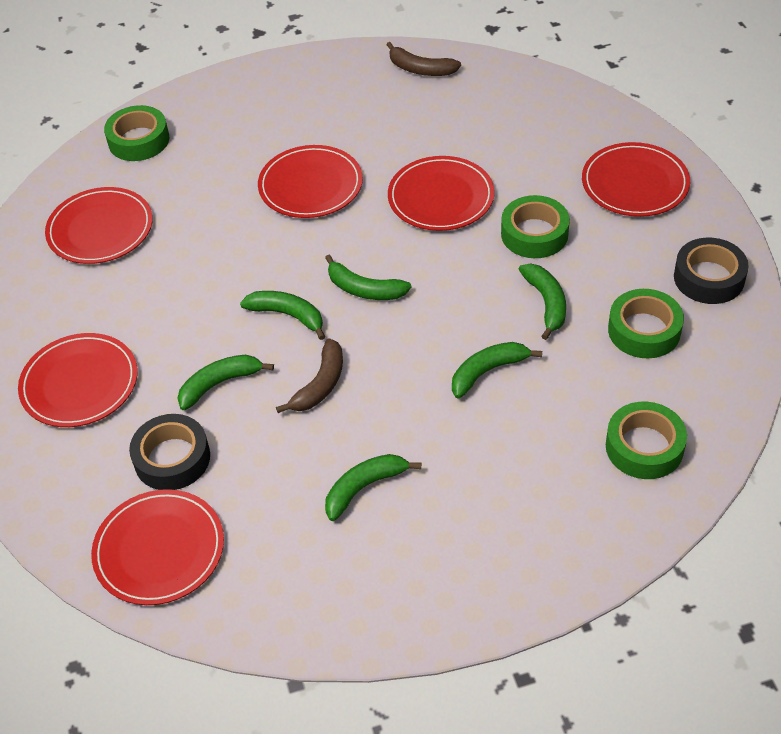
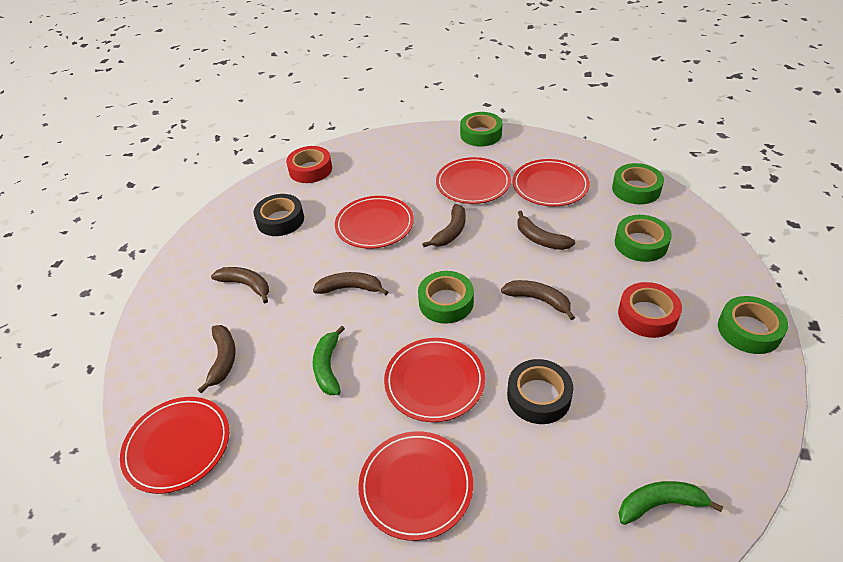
brown banana: [276,338,343,413] [387,42,461,76] = 2 -> [198,325,236,393] [211,267,269,303] [313,272,388,295] [422,204,466,247] [501,280,575,320] [517,211,575,250] = 6
green banana: [178,355,274,410] [240,291,325,340] [325,255,411,300] [325,454,421,521] [452,342,542,398] [519,264,566,340] = 6 -> [313,326,345,395] [619,481,723,525] = 2
green tape: [104,105,169,161] [501,195,570,258] [606,402,687,479] [608,289,684,358] = 4 -> [418,271,474,324] [460,112,502,147] [612,163,664,204] [615,215,672,262] [718,296,788,354] = 5
red tape: none = 0 -> [286,146,332,183] [618,282,682,338] = 2

